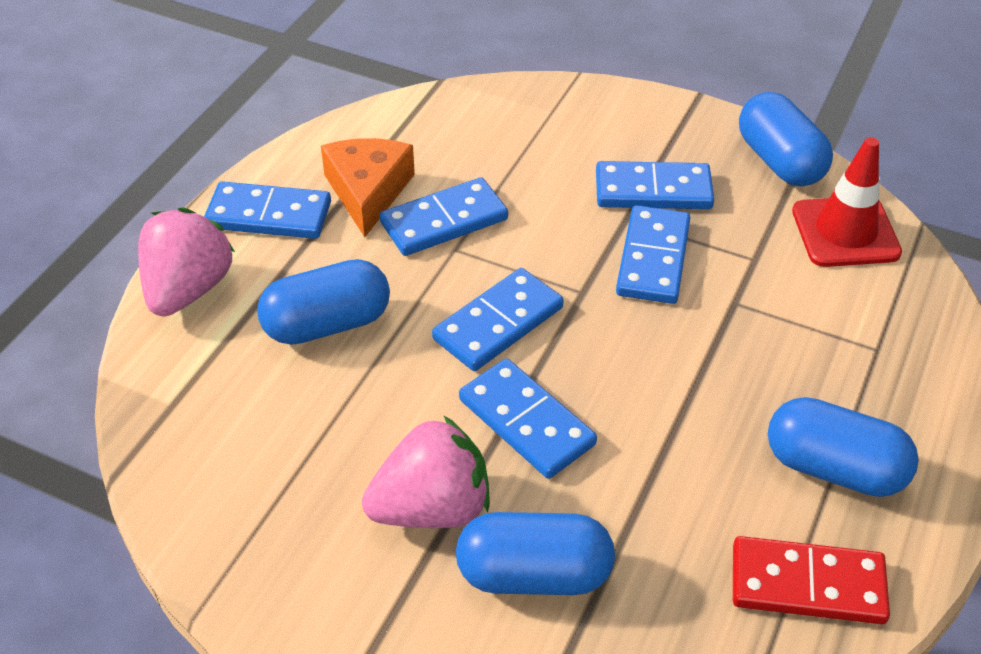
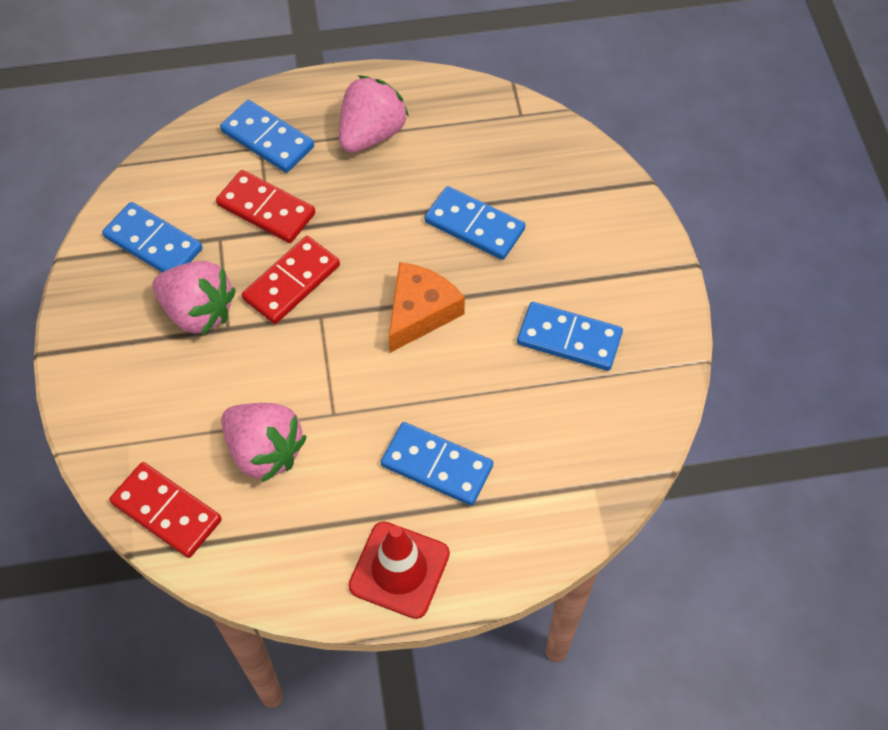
blue capsule: [257,259,390,345] [456,512,615,595] [739,92,833,186] [768,397,919,497] = 4 -> none = 0
blue domino: [204,181,331,239] [380,177,508,256] [432,268,564,371] [459,359,597,479] [596,161,714,209] [616,205,691,304] = 6 -> [102,202,202,272] [220,100,314,173] [381,422,493,506] [425,186,525,260] [517,302,623,371] = 5
pink strawberry: [138,207,235,316] [362,416,490,528] = 2 -> [152,261,236,335] [221,403,307,482] [339,76,409,153] = 3
red domino: [733,536,890,624] = 1 -> [109,462,222,558] [216,170,315,243] [242,236,340,324] = 3

